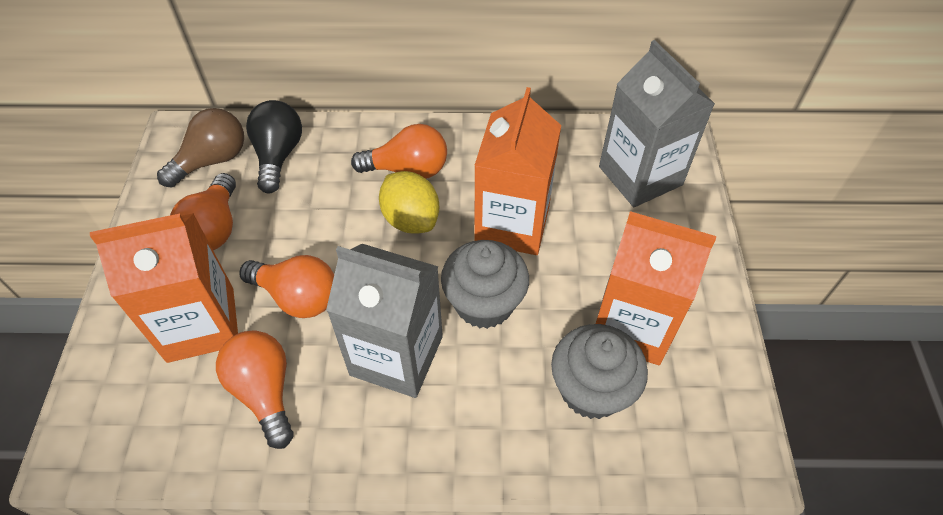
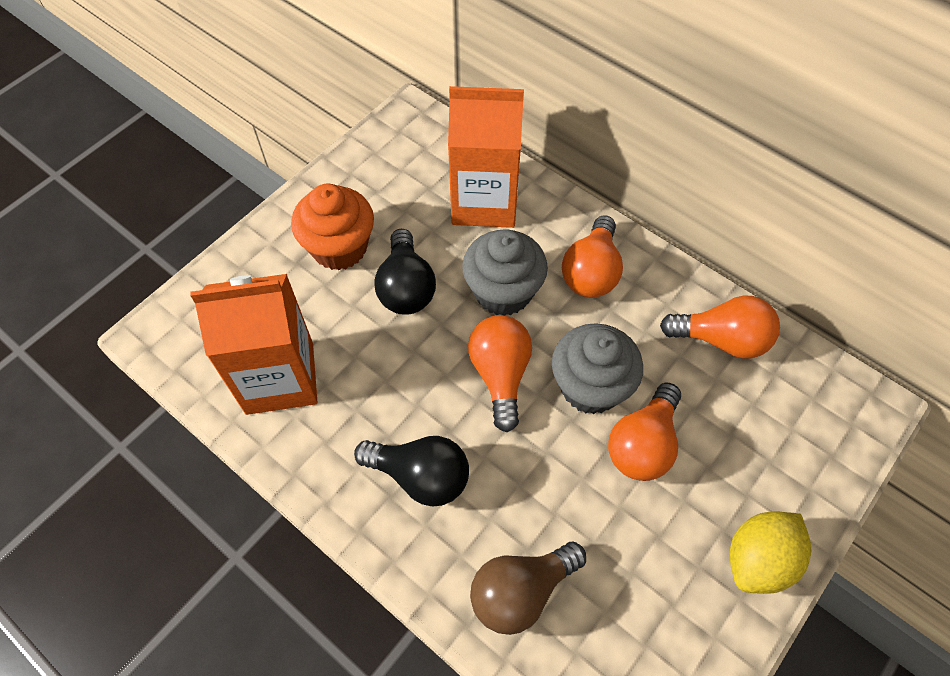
black light bulb: [246,100,302,193] = 1 -> [354,436,469,506] [374,229,436,315] = 2
grey carton: [326,244,443,398] [599,40,715,207] = 2 -> none = 0
orange carton: [90,213,238,363] [474,87,561,255] [596,211,716,365] = 3 -> [190,274,317,415] [448,86,524,228] = 2
orange cupcake: none = 0 -> [291,184,374,270] = 1

